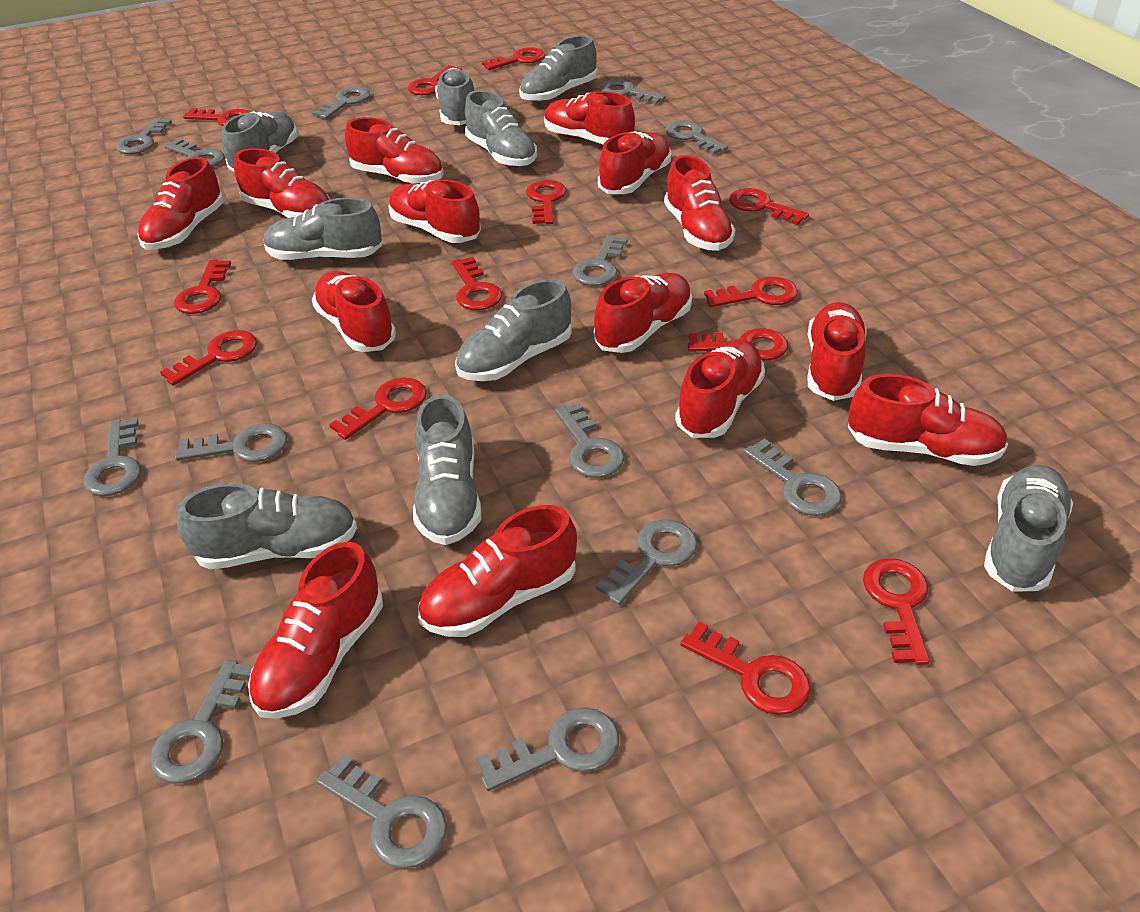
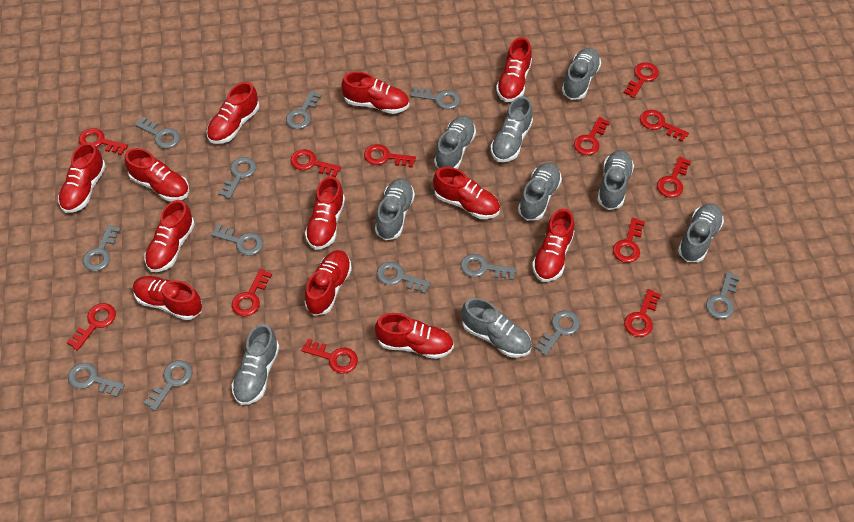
grey key: [83,418,141,496] [116,118,172,154] [150,660,253,783] [164,138,224,167] [175,423,287,462] [313,87,370,119] [317,754,447,869] [476,707,619,791] [555,402,624,478] [572,235,627,286] [596,519,697,605] [600,79,666,104] [665,120,728,155] [744,439,842,516] = 14 -> [68,363,125,397] [83,225,121,271] [135,116,180,149] [144,360,193,411] [211,225,263,256] [218,157,256,199] [286,91,322,129] [377,262,431,294] [411,86,460,110] [461,254,516,280] [534,310,580,356] [706,272,740,319] = 12
red key: [160,330,257,386] [174,260,231,314] [183,108,250,126] [329,378,427,440] [408,65,462,95] [452,257,502,310] [482,47,545,70] [526,180,566,224] [681,621,811,715] [688,328,788,360] [704,277,798,307] [729,188,809,225] [863,558,930,665] = 13 -> [67,303,116,351] [79,128,128,155] [232,269,272,316] [290,149,341,177] [301,339,358,374] [364,144,416,168] [574,117,610,155] [613,217,645,263] [624,62,659,98] [624,289,661,337] [640,110,689,142] [657,156,691,198] = 12
red shoe: [137,157,224,250] [234,148,330,218] [248,542,383,719] [312,271,396,352] [345,117,444,184] [389,179,481,243] [418,505,577,637] [544,91,635,145] [594,273,692,353] [598,131,671,194] [664,155,736,251] [675,339,765,438] [807,302,866,401] [848,374,1008,466] = 14 -> [58,143,106,213] [125,148,189,201] [133,276,202,320] [144,200,195,272] [207,82,259,144] [304,250,352,315] [305,176,345,250] [342,72,409,114] [375,313,454,359] [433,167,500,219] [496,37,532,102] [532,209,574,282] = 12

